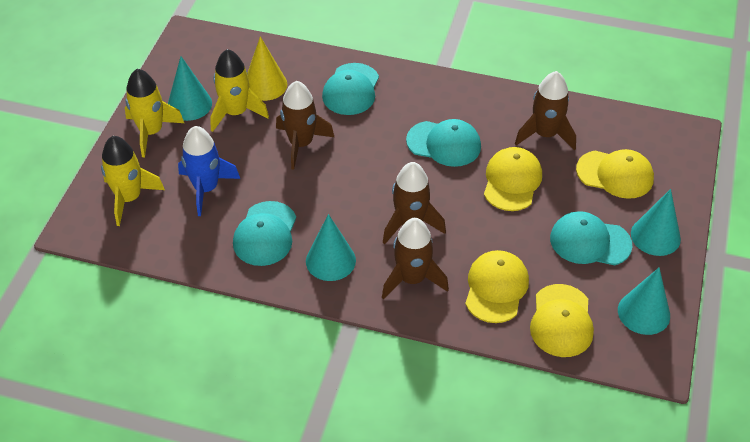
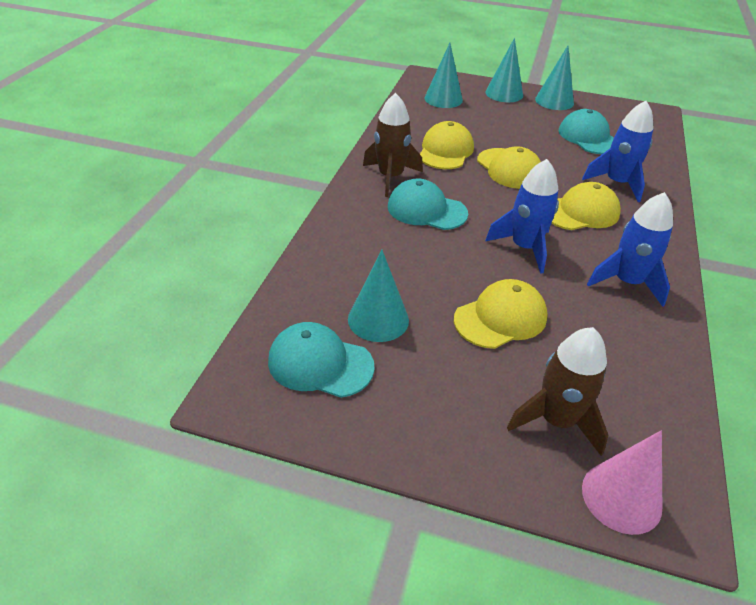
blue rocket: [178,126,240,216] = 1 -> [485,159,559,274] [582,101,654,202] [587,192,673,307] = 3
brown rocket: [276,81,334,170] [382,218,449,299] [383,162,446,244] [515,71,576,150] = 4 -> [363,93,423,197] [507,327,608,456] = 2
pink cone: none = 0 -> [582,430,662,535] = 1
turquoise cap: [233,201,296,266] [322,63,379,115] [406,119,481,167] [550,211,632,265] = 4 -> [268,322,375,398] [388,178,468,230] [559,109,614,154] = 3
yellow cone: [247,36,287,101] = 1 -> none = 0
yellow rocket: [101,136,165,226] [125,69,184,157] [210,49,269,132] = 3 -> none = 0

